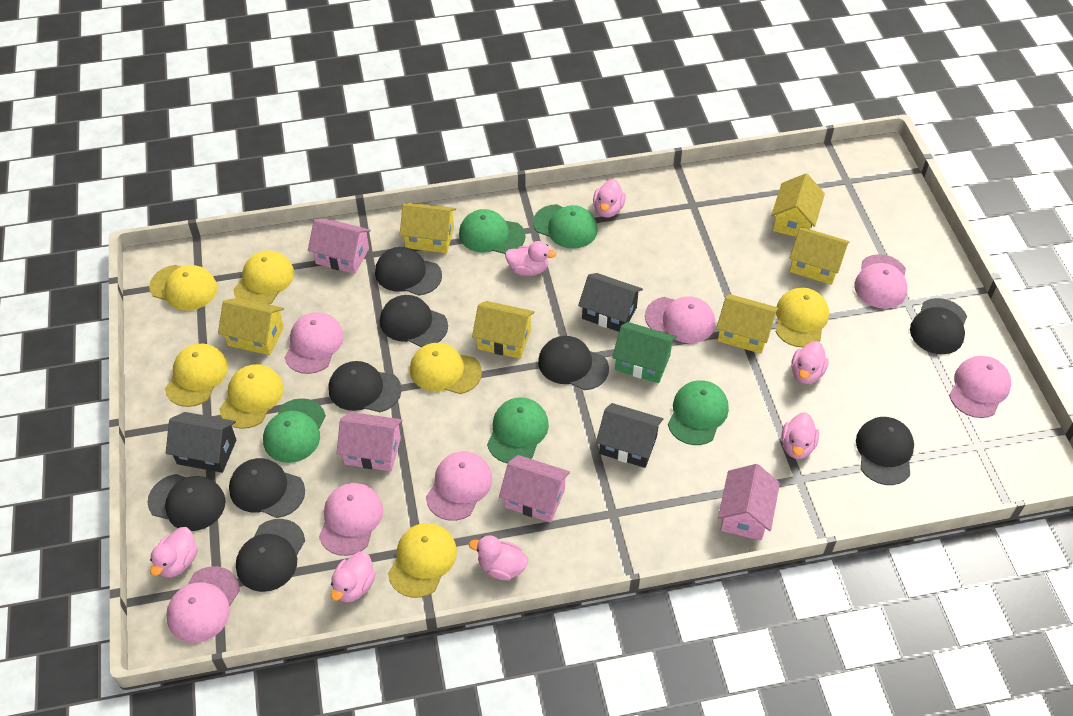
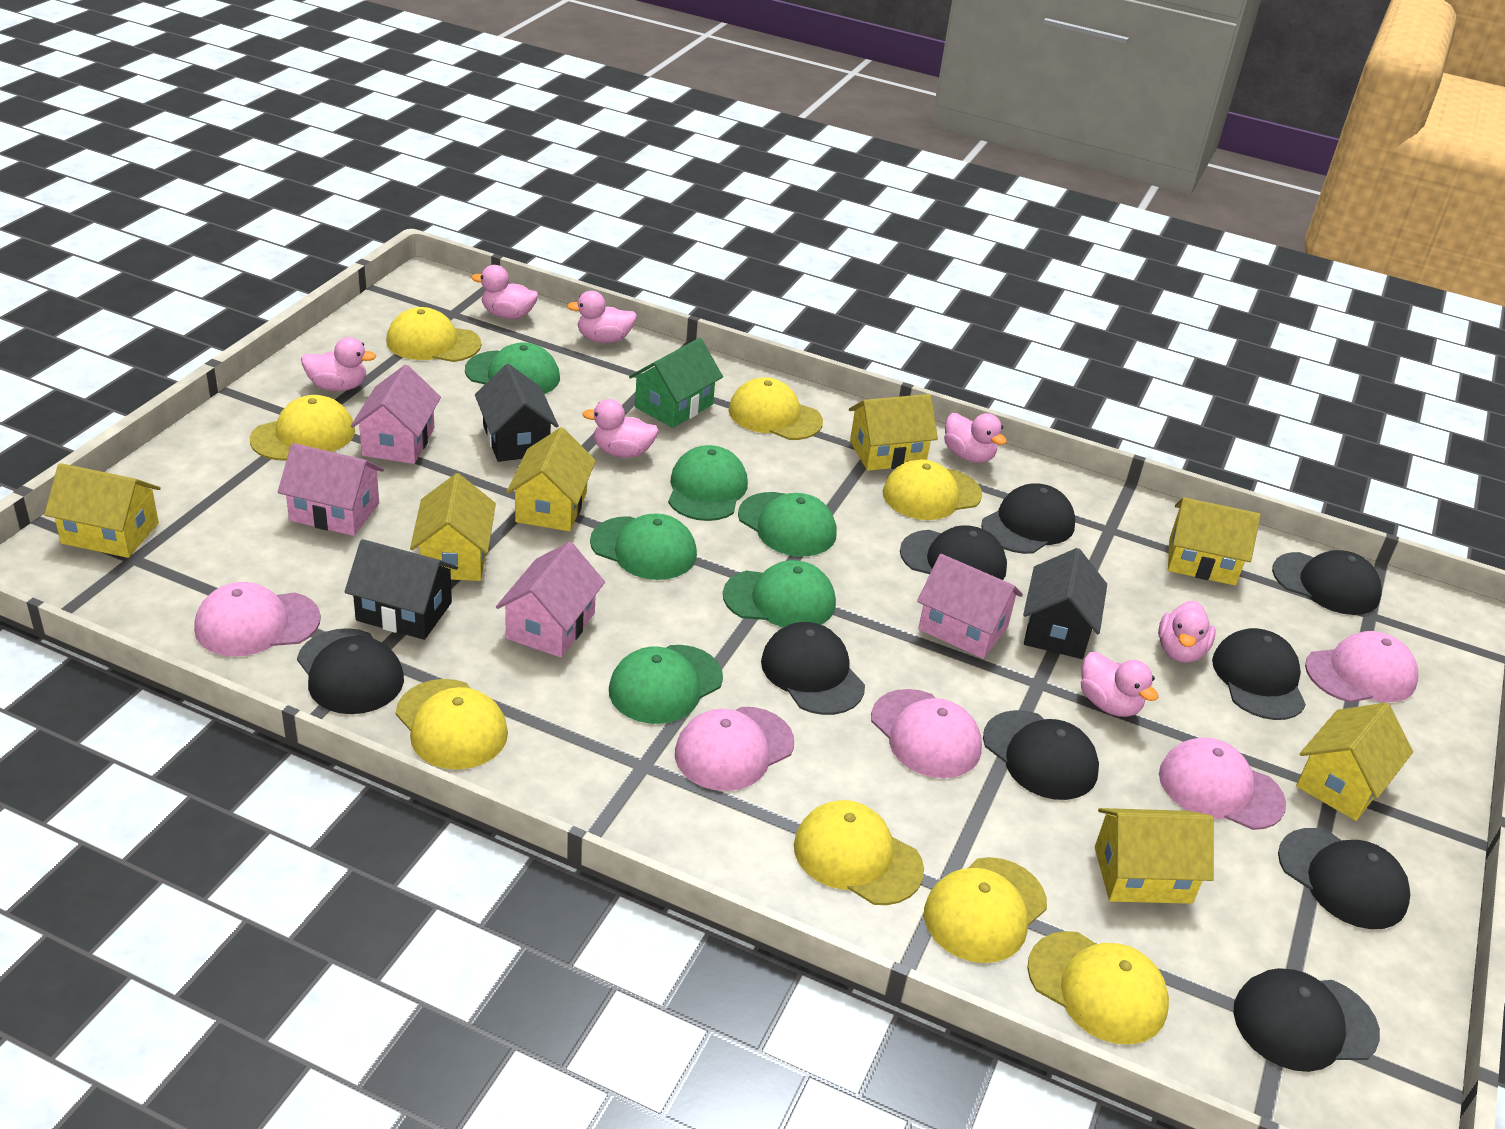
green cap: [263,398,326,463] [459,209,525,254] [487,397,549,463] [533,204,598,249] [668,380,729,445] = 5 -> [465,342,560,394] [590,513,697,580] [609,645,723,724] [668,445,748,521] [723,560,836,628] [738,492,837,557] = 6
pink cap: [166,566,240,643] [284,312,344,374] [319,483,383,556] [426,451,493,521] [645,296,715,343] [854,254,907,309] [949,356,1011,418] = 7 -> [194,582,321,656] [675,707,794,791] [871,689,982,778] [1159,737,1286,830] [1305,631,1418,703] = 5
yellow cap: [149,265,217,311] [165,344,228,407] [219,364,284,429] [234,250,294,304] [388,523,457,598] [410,343,482,394] [776,288,829,348] = 7 -> [250,395,355,461] [386,307,481,362] [396,679,508,770] [729,377,823,440] [794,800,924,905] [883,459,982,520] [924,857,1047,963] [1027,931,1169,1044] = 8
yellow house: [218,298,284,355] [400,203,456,253] [472,301,535,359] [716,294,778,354] [771,174,825,237] [790,227,850,285] = 6 -> [44,463,161,558] [410,473,496,581] [506,427,596,531] [849,394,938,471] [1095,808,1214,904] [1168,497,1260,585] [1296,703,1413,821] = 7

